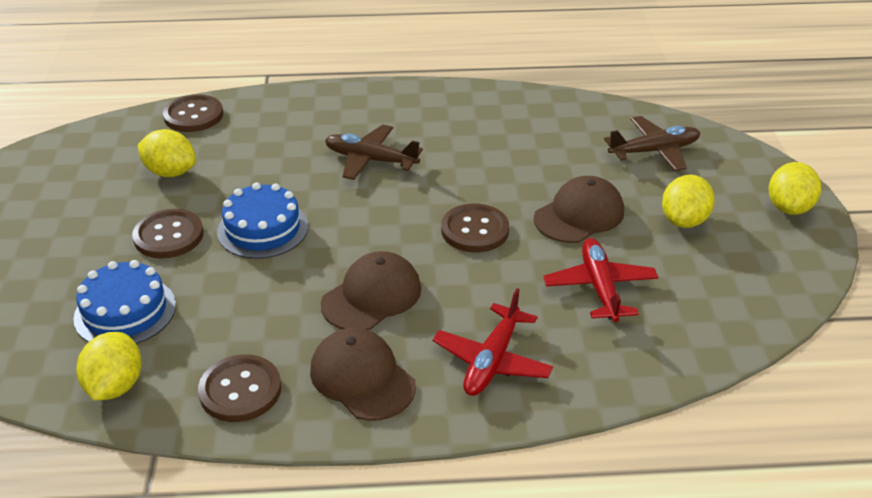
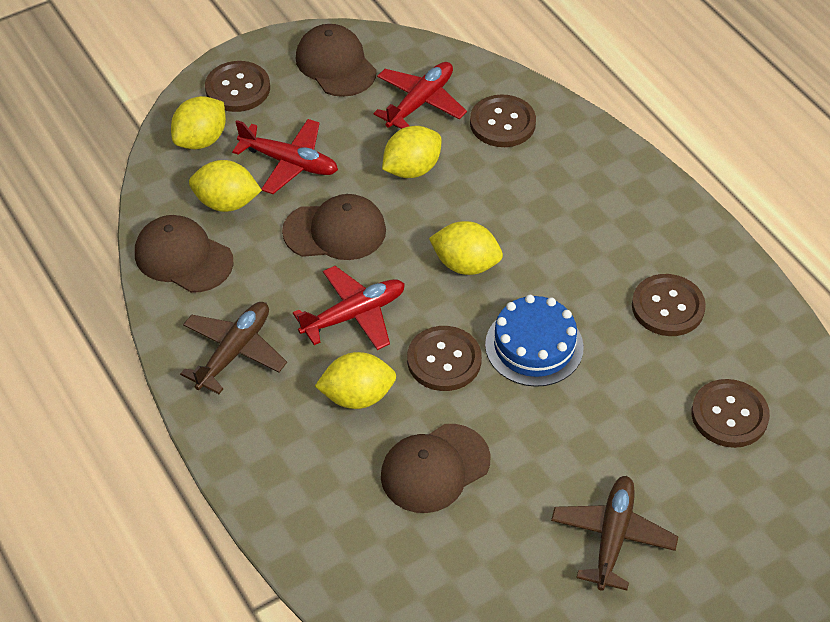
blue cake: [74,260,176,344] [217,183,308,259] = 2 -> [485,295,584,387] = 1
brown button: [132,209,204,259] [163,94,223,132] [198,354,281,422] [441,203,509,252] = 4 -> [205,61,270,112] [407,326,482,391] [470,94,536,147] [632,274,706,336] [692,379,770,448] = 5
brown cap: [310,328,416,421] [321,251,421,330] [534,176,624,243] = 3 -> [135,215,234,293] [282,194,386,260] [295,24,377,97] [381,424,491,513] = 4
red plane: [433,288,553,396] [543,238,658,322] = 2 -> [232,119,338,194] [293,266,405,350] [374,62,467,129] = 3
yellow lemon: [77,332,142,400] [138,129,196,177] [662,175,715,228] [769,162,821,215] = 4 -> [171,96,226,149] [189,160,262,212] [315,352,396,409] [382,126,442,178] [429,221,503,275] = 5

